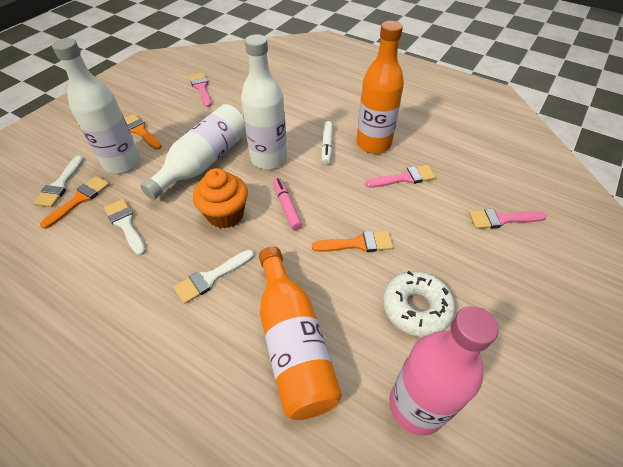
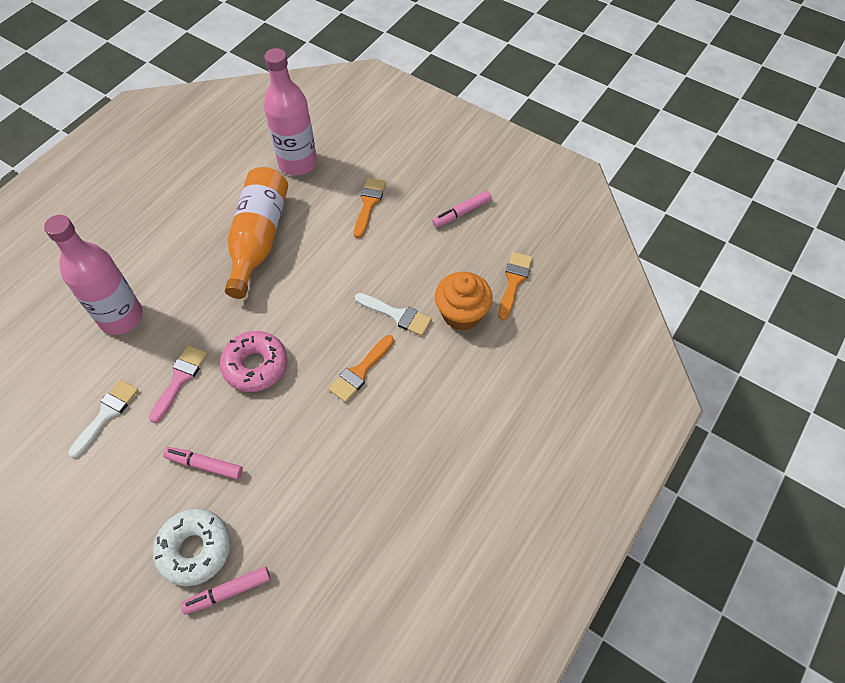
orange bottle: [259,246,342,420] [356,21,404,154] = 2 -> [225,167,288,299] = 1
pink bottle: [389,306,498,436] = 1 -> [44,215,143,335] [264,48,317,176] = 2
pink brush: [189,73,212,107] [365,165,436,188] [469,209,547,229] = 3 -> [149,345,208,423] = 1
pink donut: none = 0 -> [220,331,287,392] = 1
pink marker: [273,178,302,230] = 1 -> [163,447,243,480] [180,567,270,615] [432,191,492,228] = 3
white bottle: [52,38,140,173] [140,104,246,200] [241,34,287,169] = 3 -> none = 0
white brush: [33,155,84,207] [104,199,146,255] [173,250,254,304] = 3 -> [68,379,139,458] [355,293,432,336] = 2
white marker: [321,121,333,165] = 1 -> none = 0

